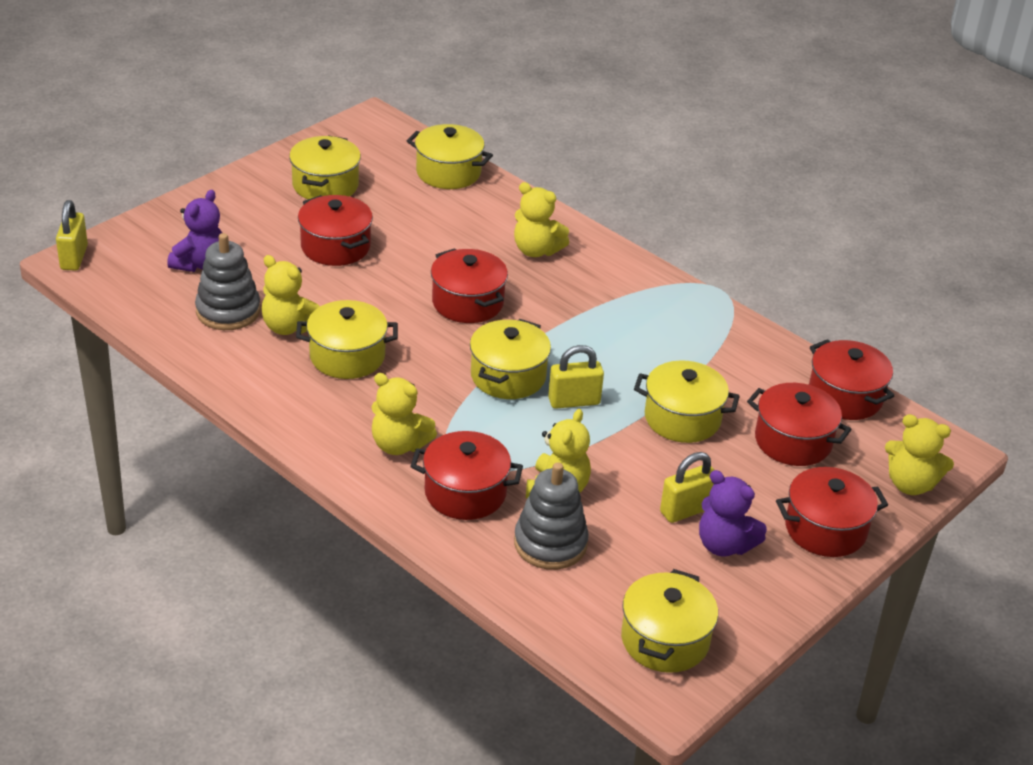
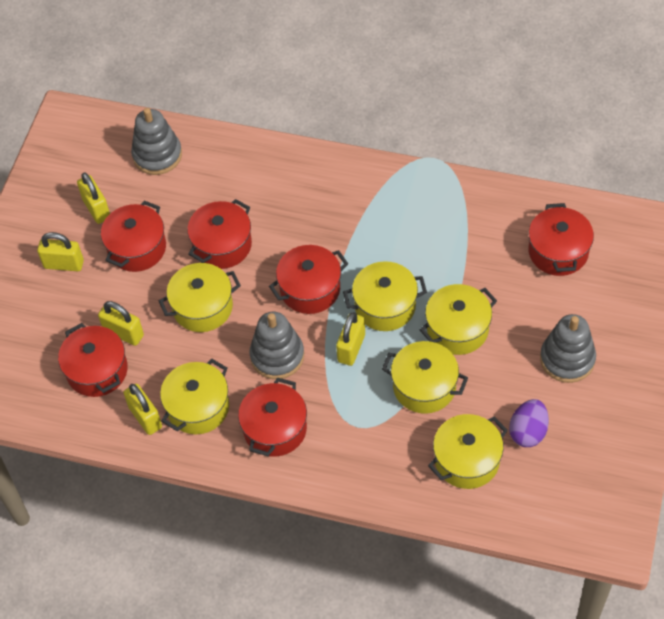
grey stacking toy: [195,233,260,330] [514,462,589,570] = 2 -> [131,108,182,175] [249,312,304,379] [540,314,596,383] = 3
purple egg: none = 0 -> [509,399,549,447] = 1
purple teddy bear: [167,190,222,272] [699,470,767,557] = 2 -> none = 0
yellow padlock: [56,200,88,271] [548,345,604,409] [660,452,714,523] = 3 -> [37,232,84,271] [77,172,110,224] [98,301,144,346] [124,384,162,435] [336,312,365,366] = 5
yellow teddy bear: [261,255,320,335] [371,373,437,455] [514,182,569,257] [526,409,591,498] [885,414,954,495] = 5 -> none = 0

